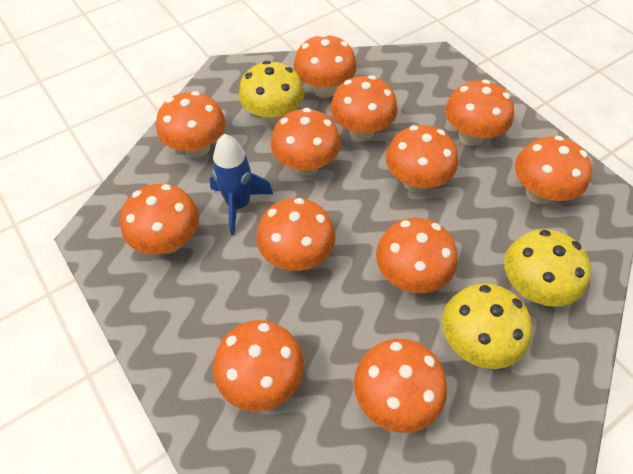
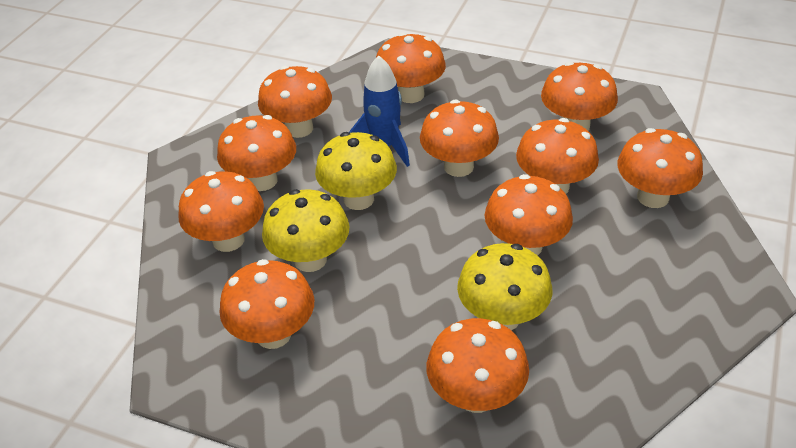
orange mushroom: [120,184,199,254] [156,91,226,158] [213,320,304,412] [256,198,335,271] [271,108,341,176] [294,33,357,98] [330,75,398,141] [354,339,447,433] [376,218,457,293] [386,125,458,192] [445,80,514,146] [515,136,592,204] = 12 -> [178,171,264,252] [217,115,296,191] [219,259,314,349] [258,66,332,138] [376,32,446,103] [420,99,499,177] [427,318,529,413] [485,174,573,256] [516,118,599,194] [541,62,618,131] [617,128,703,208] = 11

